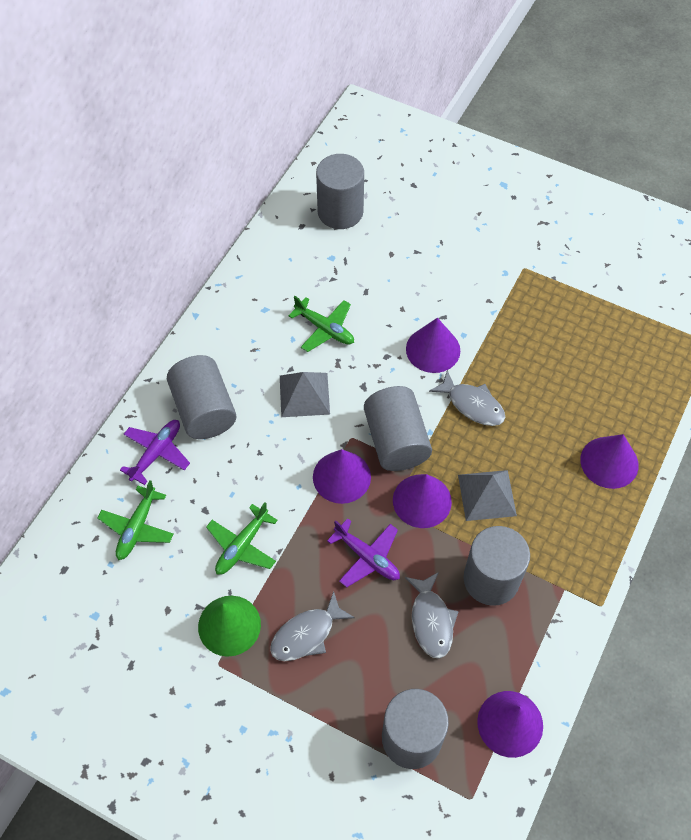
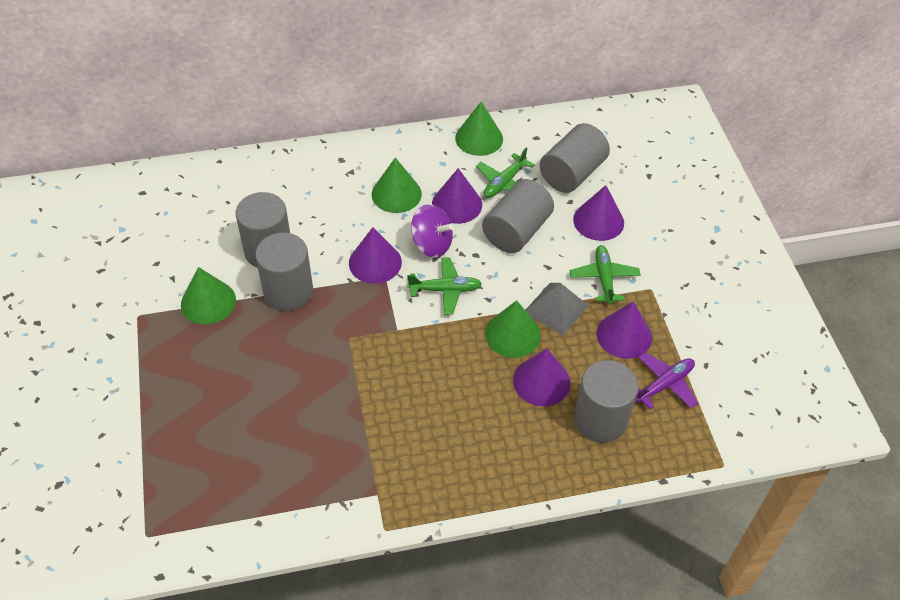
green cone: [198,596,261,657] = 1 -> [181,267,236,324] [372,158,422,213] [455,102,503,156] [485,300,541,358] = 4
grey fish: [270,591,355,661] [405,572,459,659] [429,370,505,426] = 3 -> none = 0
grey pyramid: [280,372,330,417] [458,470,517,521] = 2 -> [525,283,589,336] = 1
purple plane: [120,420,190,485] [327,518,400,587] = 2 -> [636,352,698,409] = 1
purple spinning top: none = 0 -> [411,204,454,258] = 1

